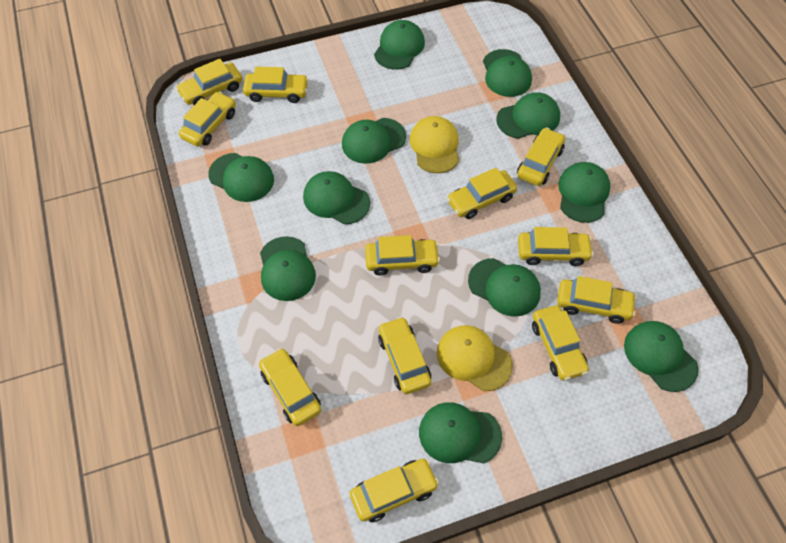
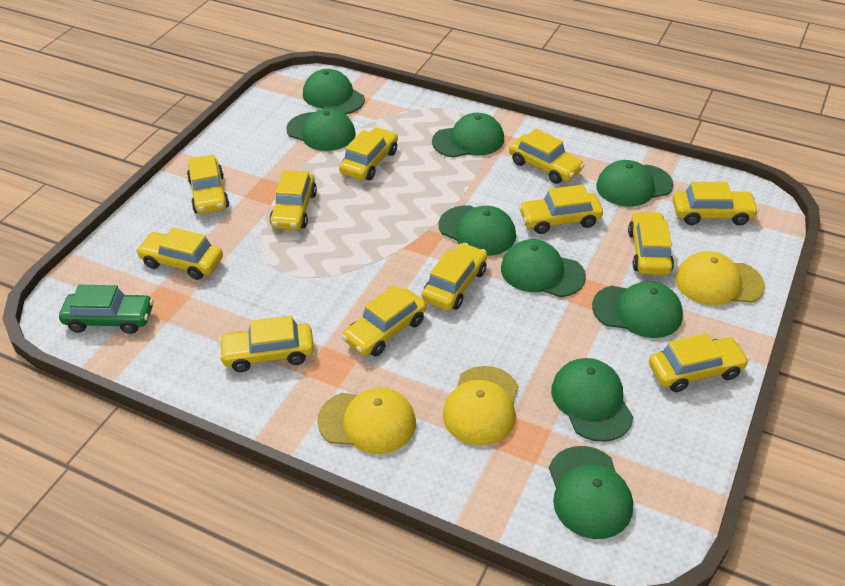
green cap: [208,153,274,202] [260,236,316,301] [303,171,370,224] [342,118,406,164] [374,20,425,70] [419,402,502,463] [468,258,541,317] [483,49,532,97] [497,92,560,139] [558,162,610,223] [624,321,699,392] = 11 -> [286,108,355,151] [303,69,365,114] [432,113,504,158] [439,205,516,256] [501,239,586,297] [549,446,633,539] [551,358,634,442] [592,281,683,338] [596,160,673,207] = 9
green car: none = 0 -> [59,285,153,334] = 1
yellow cap: [410,116,459,173] [437,325,513,391] = 2 -> [317,388,416,454] [443,366,519,446] [675,251,765,306] = 3

